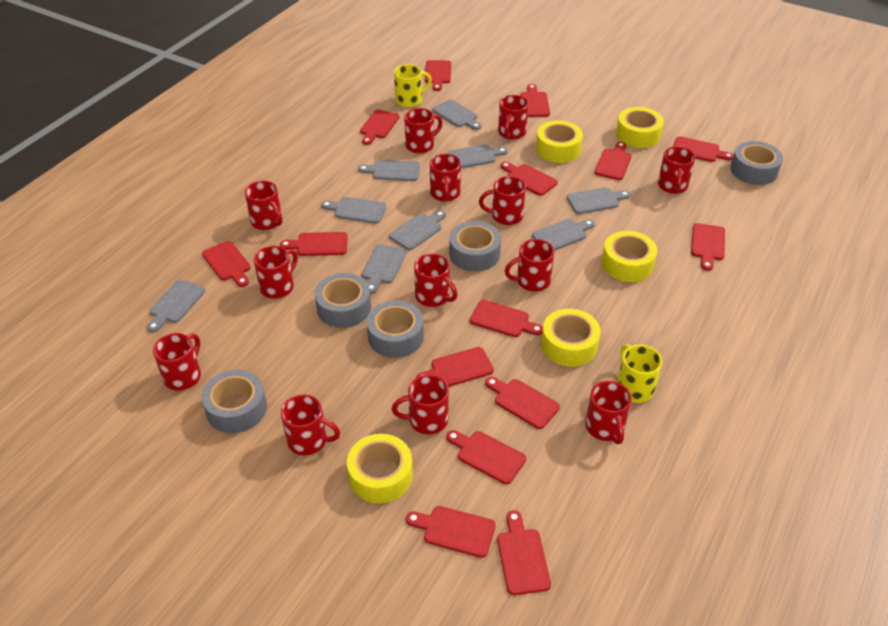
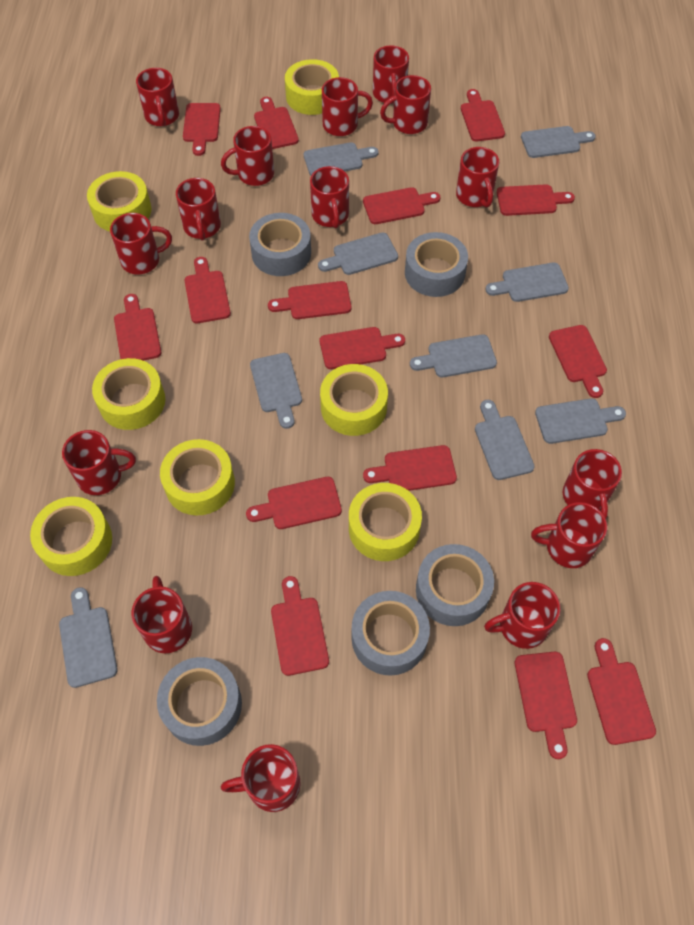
red mug: [153,333,201,391] [245,181,282,230] [254,246,298,299] [281,394,340,455] [392,375,449,434] [404,108,442,154] [414,254,458,307] [430,154,461,202] [479,176,526,225] [498,95,529,140] [505,239,554,291] [585,381,632,444] [658,146,695,194] = 13 -> [62,430,136,495] [110,213,172,275] [132,576,192,653] [136,68,179,126] [176,178,221,241] [221,126,274,186] [221,744,300,812] [310,166,349,229] [322,77,373,136] [373,45,409,104] [380,75,431,134] [456,147,499,208] [484,582,560,649] [531,502,607,568] [563,449,622,519] = 15
yellow mug: [394,64,432,107] [617,344,662,403] = 2 -> none = 0
yellow tape: [347,434,413,503] [536,120,583,163] [541,309,601,367] [602,231,657,282] [616,107,664,148] = 5 -> [30,497,112,576] [87,171,151,231] [92,358,165,430] [160,439,235,516] [285,59,339,115] [320,364,388,436] [349,483,422,561] = 7

